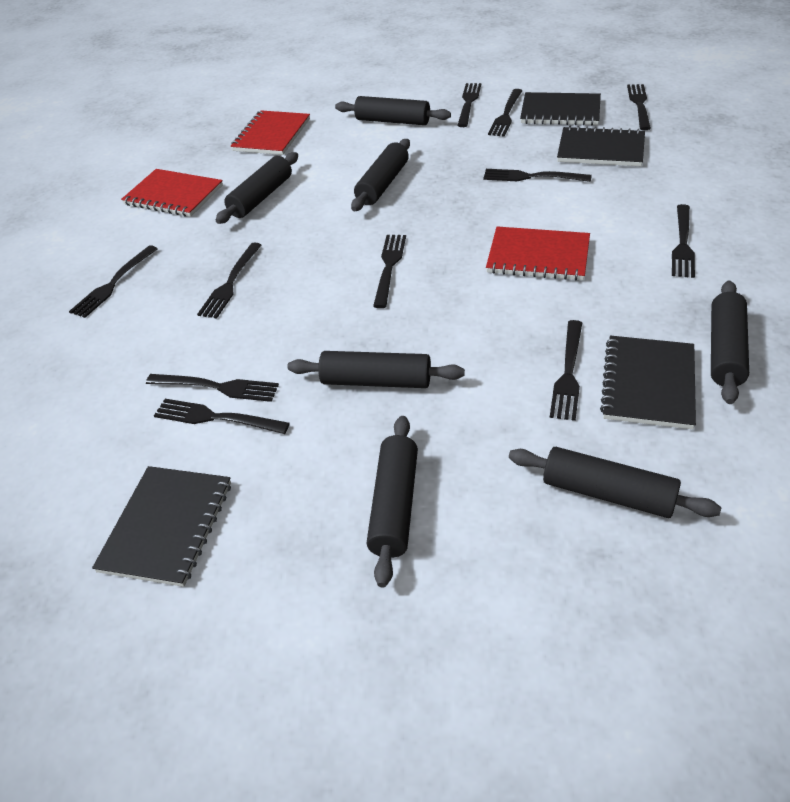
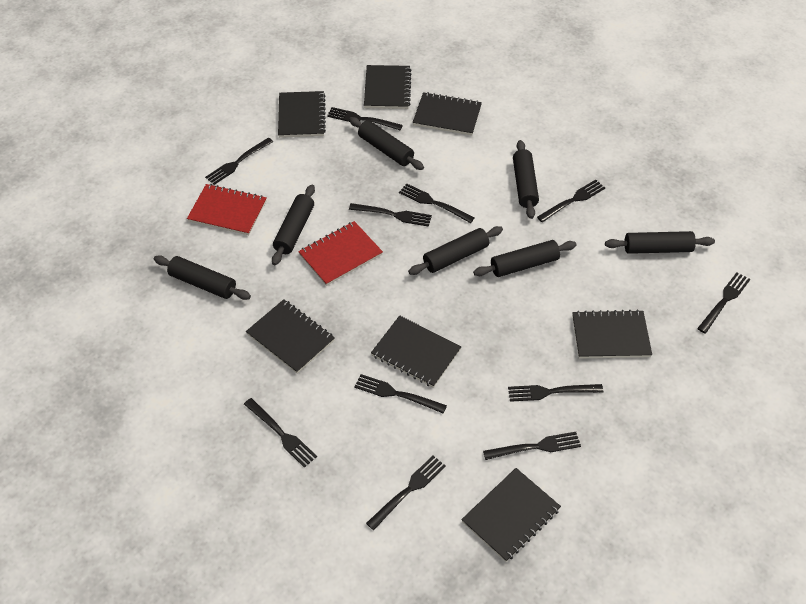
black notebook: [92,466,231,587] [520,92,601,126] [557,126,645,166] [600,336,696,429] = 4 -> [246,299,335,374] [278,91,326,138] [364,65,412,109] [371,315,461,388] [413,92,482,135] [461,468,561,562] [572,310,652,359] = 7
red notebook: [121,169,223,217] [230,110,310,155] [486,227,590,280] = 3 -> [187,184,267,235] [298,221,383,286] = 2

